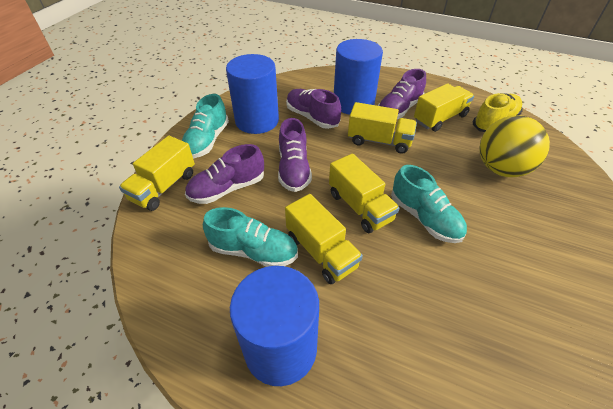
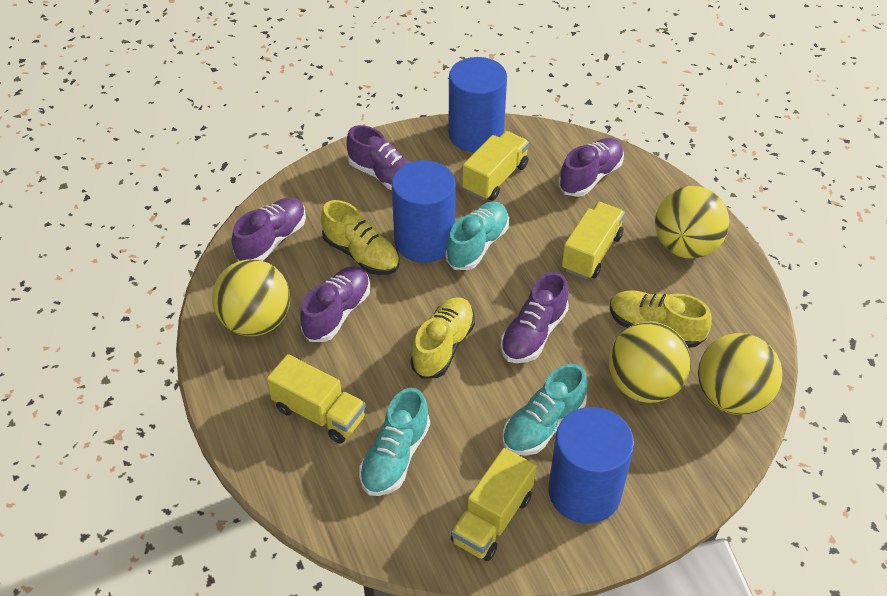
purple shoe: [185,144,264,204] [278,118,312,192] [286,89,341,129] [378,69,426,119] = 4 -> [232,197,306,261] [300,266,370,342] [346,125,410,191] [500,272,569,363] [558,138,624,197] = 5
yellow ball: [479,115,550,177] = 1 -> [212,259,290,336] [609,322,691,403] [655,186,729,259] [698,333,782,415] = 4
yellow shoe: [473,93,522,132] = 1 -> [321,200,399,275] [411,297,475,379] [610,290,712,348] = 3
yellow truck: [119,136,195,211] [285,194,363,284] [329,153,400,233] [348,102,417,154] [414,83,474,132] = 5 -> [267,354,366,444] [451,448,536,561] [462,131,529,200] [562,202,625,280] = 4

